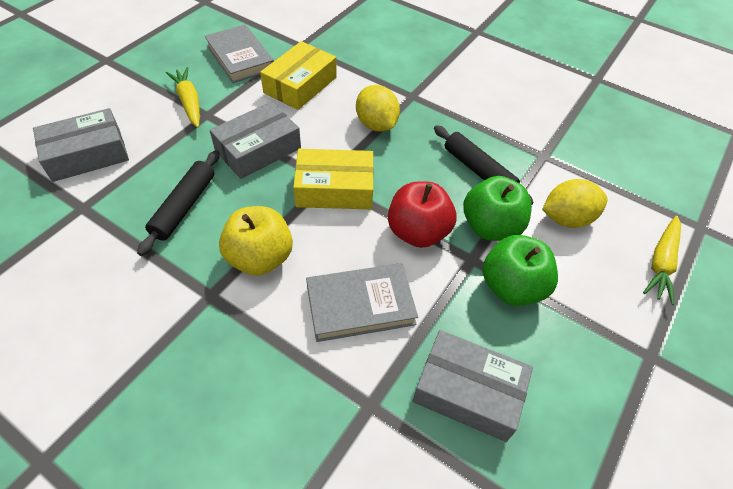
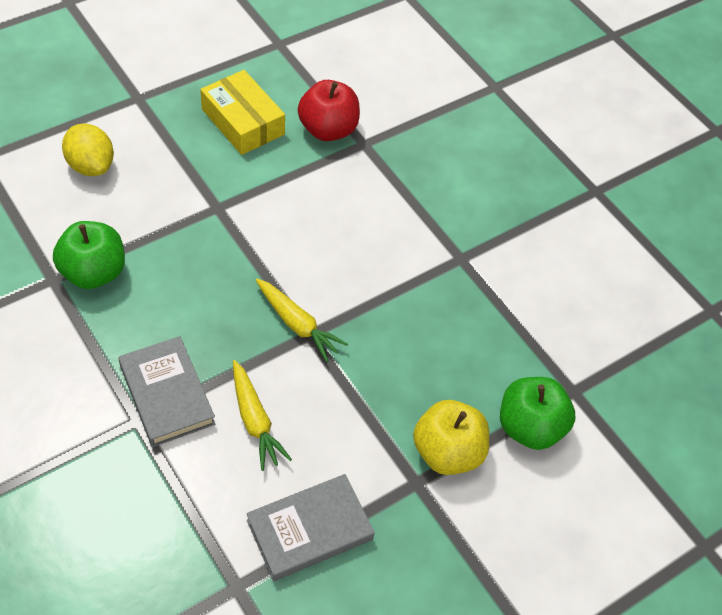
black rolling pin: [137,150,220,256] [434,125,534,204] = 2 -> none = 0
grey box: [33,108,129,182] [210,102,301,179] [413,330,533,442] = 3 -> none = 0
yellow box: [260,41,337,110] [293,149,374,209] = 2 -> [200,70,285,155] = 1
yellow lemon: [356,85,400,132] [542,179,607,228] = 2 -> [62,124,114,176] = 1

